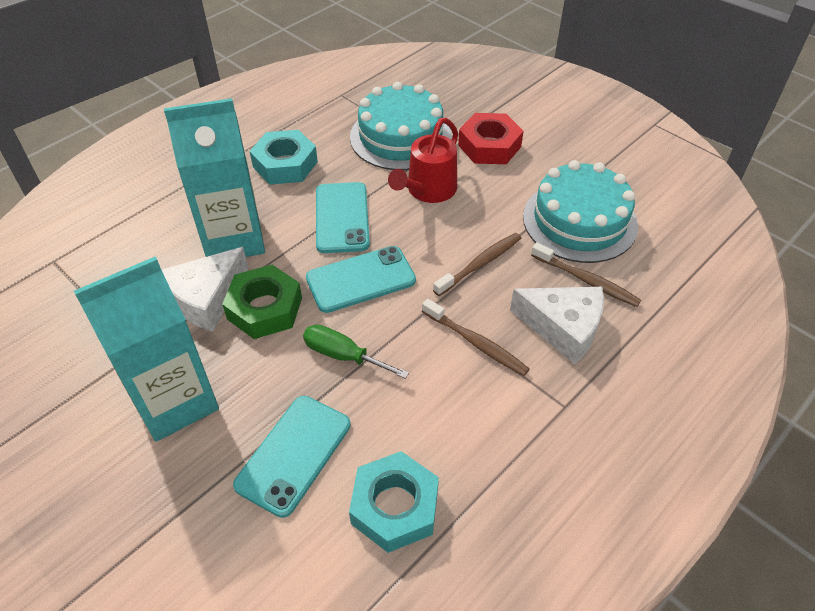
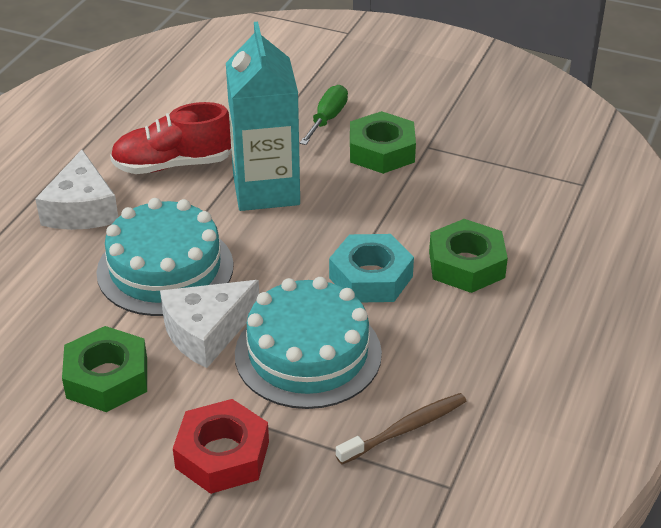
brown toothbrush: [422,298,529,376] [433,233,521,296] [531,242,641,307] = 3 -> [336,393,467,465] = 1
green nut: [222,265,302,339] = 1 -> [62,326,147,412] [350,111,416,174] [429,219,508,293] = 3
red shoe: none = 0 -> [110,102,231,174] = 1
red watering can: [388,118,458,203] = 1 -> none = 0
turquoise carton: [74,257,219,442] [164,98,265,257] = 2 -> [226,22,300,211] = 1
turquoise nut: [250,130,318,185] [349,451,439,553] = 2 -> [329,234,414,302] = 1
turquoise phone: [233,396,351,518] [306,246,416,313] [316,182,370,253] = 3 -> none = 0

